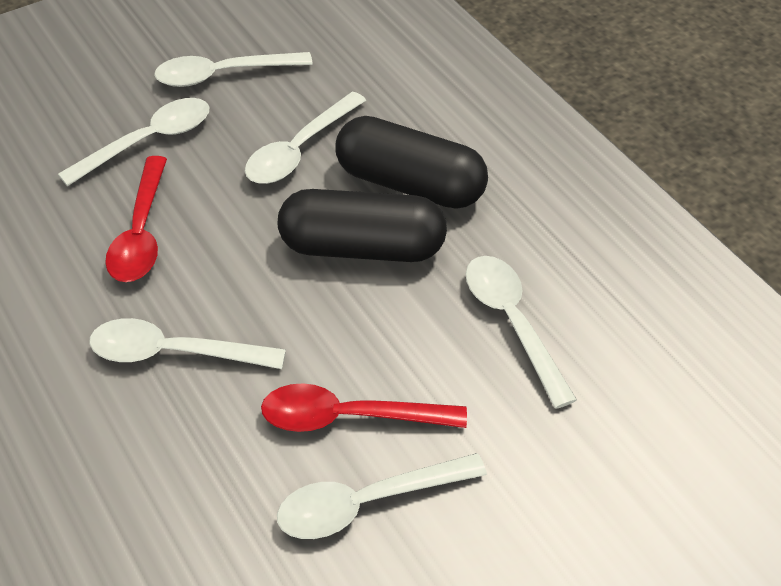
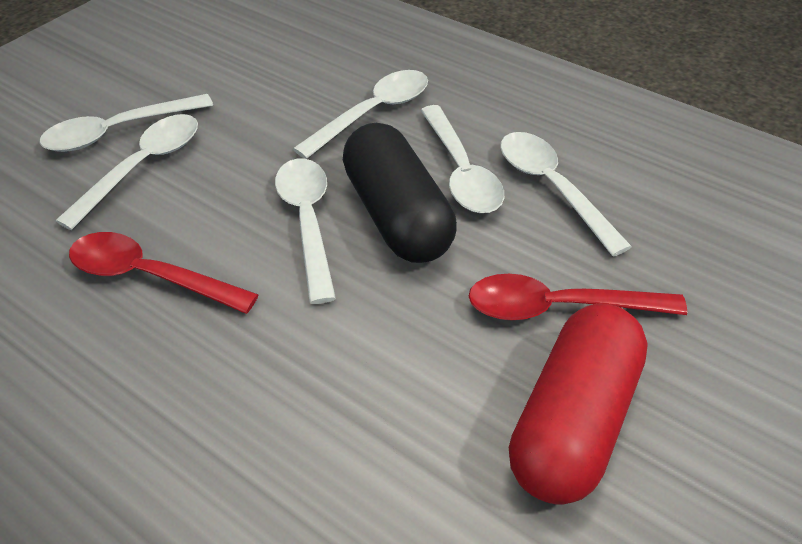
black capsule: [278,189,447,262] [336,116,488,209] = 2 -> [343,123,457,263] = 1
red capsule: none = 0 -> [509,304,648,505] = 1

